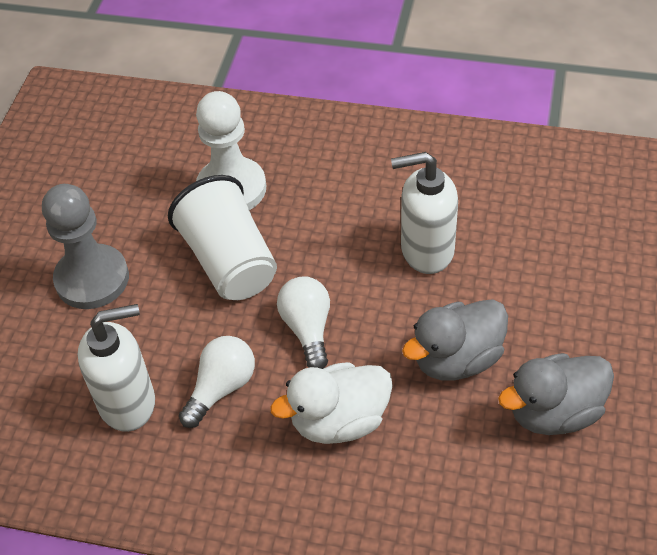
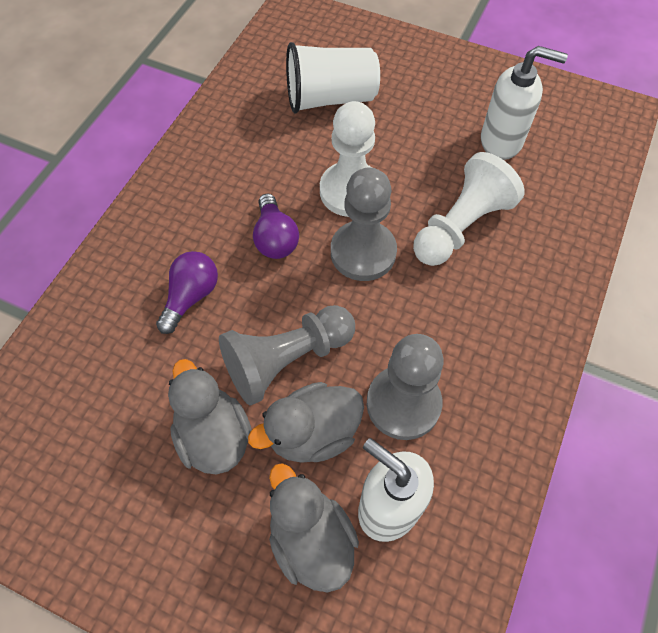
grey duck: [402,299,508,381] [498,353,614,435] = 2 -> [168,359,252,474] [248,382,364,463] [269,463,359,592] = 3
grey pawn: [42,184,129,309] = 1 -> [219,305,355,405] [331,167,397,281] [367,334,444,440] = 3
purple light bulb: none = 0 -> [156,251,218,334] [253,194,299,259] = 2
white duck: [270,362,393,444] = 1 -> none = 0
white light bulb: [179,336,255,428] [277,276,330,369] = 2 -> none = 0
white pawn: [196,91,266,210] = 1 -> [320,101,375,217] [413,152,525,266] = 2

